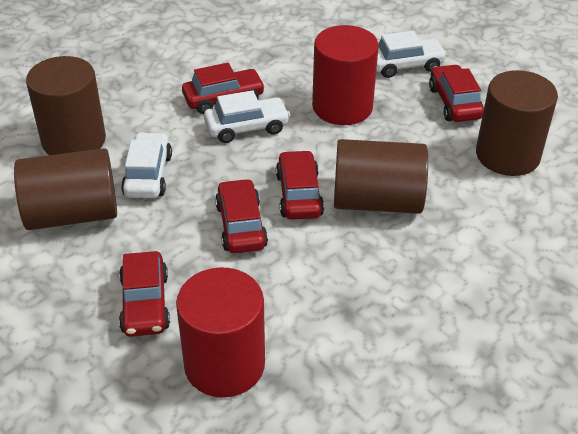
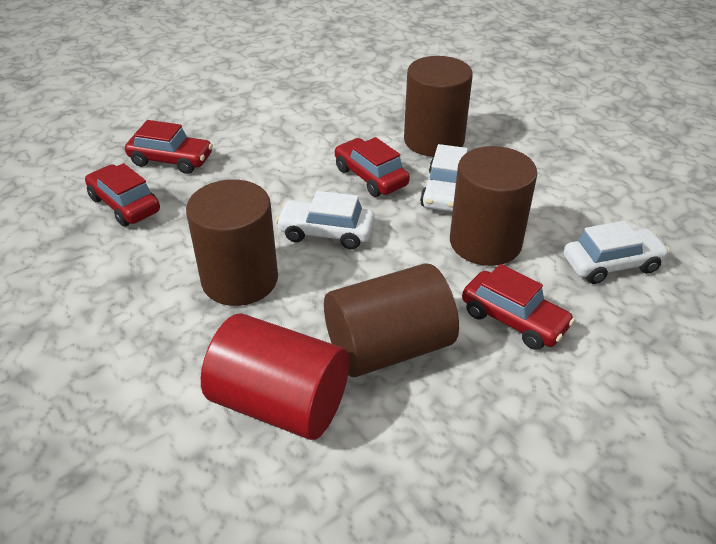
red car: [119,251,170,337] [182,63,265,114] [215,178,268,253] [276,150,324,220] [429,64,484,122] = 5 -> [85,163,160,227] [125,120,213,174] [334,137,410,197] [462,264,575,350] = 4
red cylinder: [176,267,265,398] [312,25,379,125] = 2 -> [201,313,349,440] = 1

